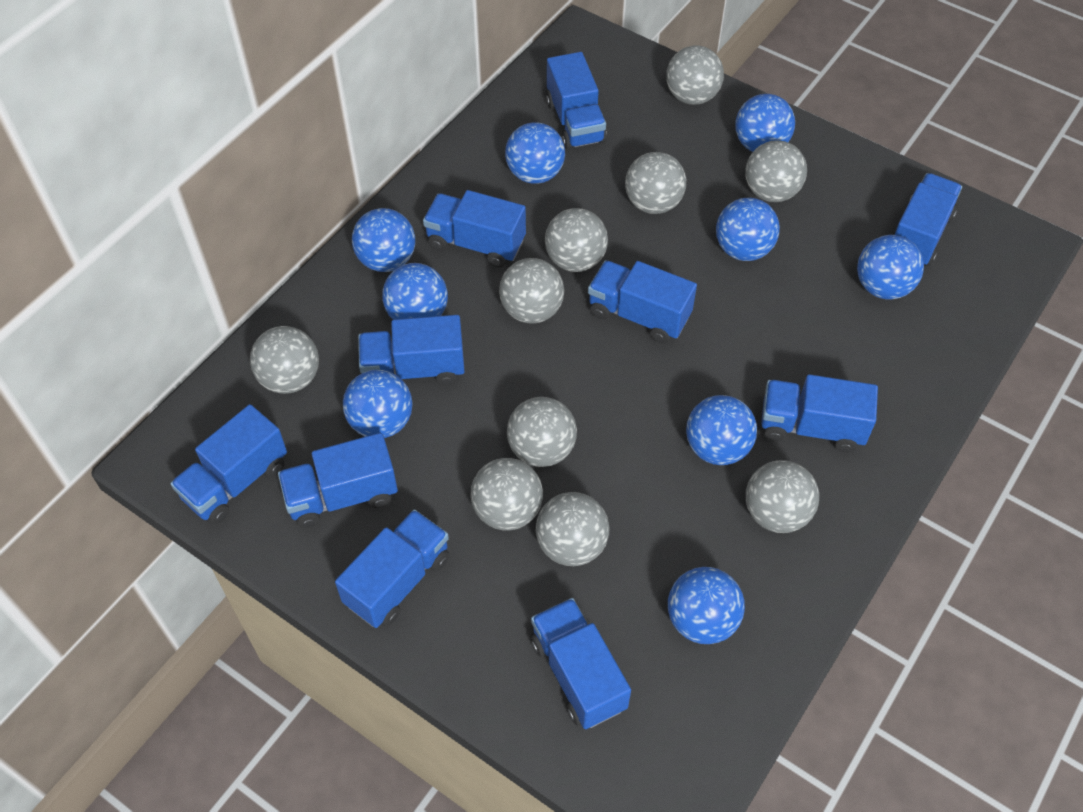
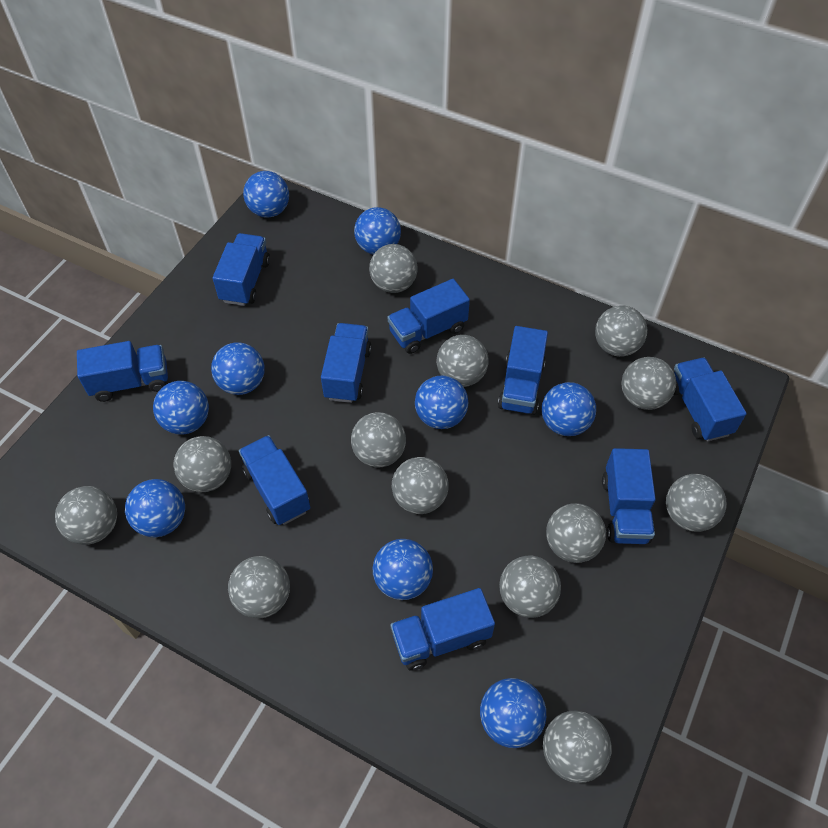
blue truck: [170,404,287,524] [278,433,398,528] [335,510,450,628] [358,315,465,386] [423,190,526,268] [530,598,631,729] [546,52,607,150] [588,260,697,344] [761,374,878,453] [893,173,962,266] = 10 -> [77,341,168,402] [213,233,270,306] [239,435,310,525] [321,323,372,403] [388,279,470,354] [390,588,495,671] [498,326,548,415] [602,448,656,544] [674,357,747,441] = 9
grey ball: [250,326,319,394] [471,458,543,530] [499,258,564,324] [507,397,577,467] [536,492,610,566] [545,208,608,272] [625,152,686,214] [666,45,724,105] [745,140,807,202] [746,460,819,533] = 10 -> [55,486,117,545] [174,436,231,492] [228,556,290,619] [351,412,406,467] [369,244,418,293] [392,457,449,514] [436,335,489,387] [499,556,561,618] [543,711,612,783] [546,503,606,563] [595,305,647,357] [621,357,676,410] [666,474,726,532] = 13

